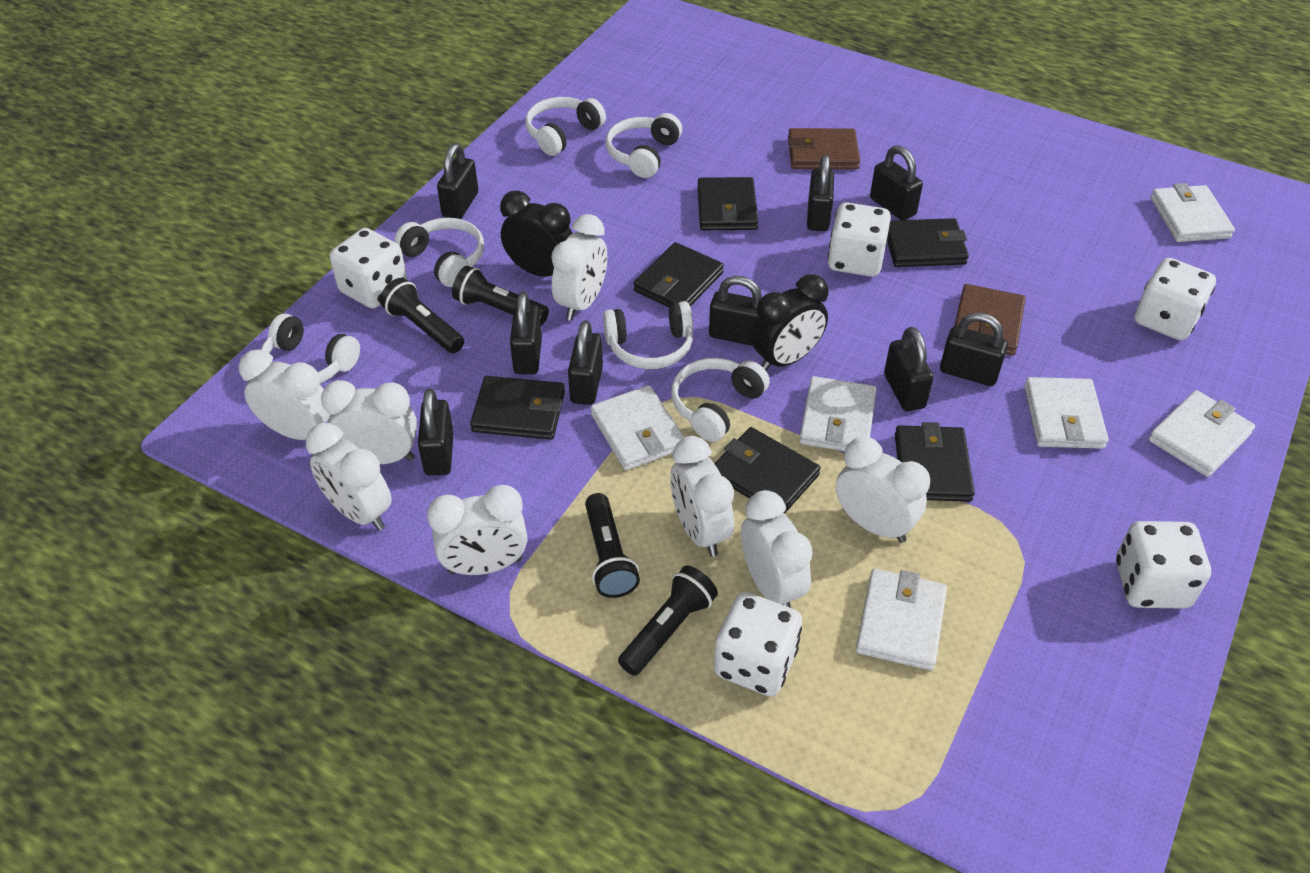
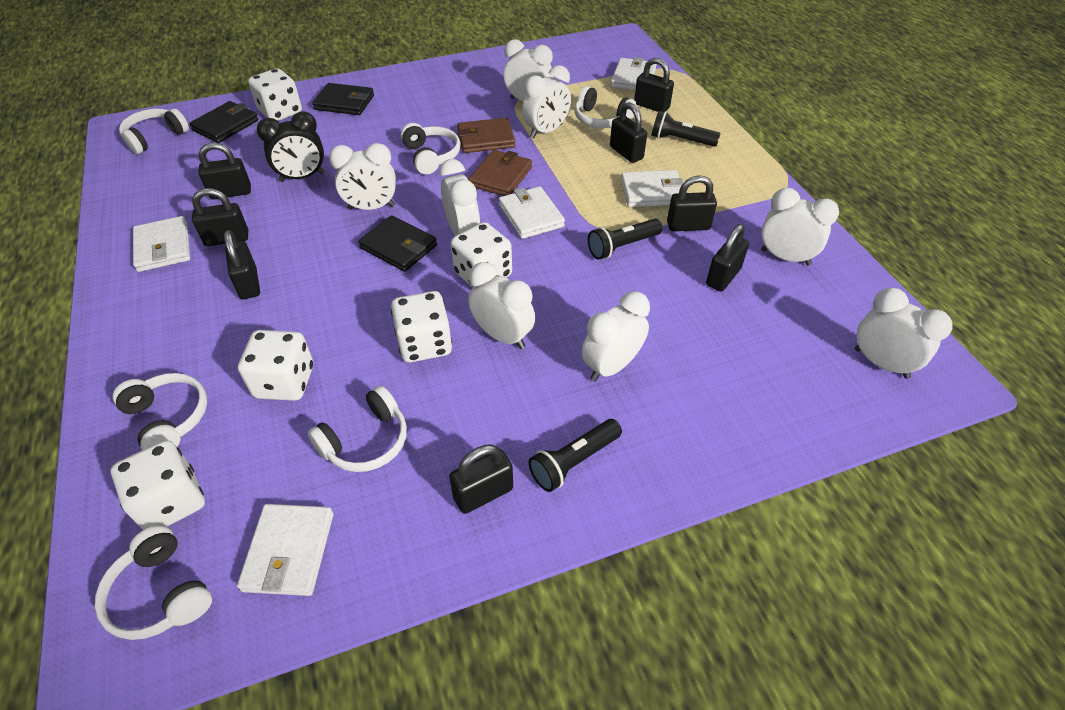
black clock: [500,191,573,277] [751,274,829,371] = 2 -> [257,111,324,182] = 1
black flashlight: [380,278,464,353] [452,266,549,325] [585,493,640,598] [618,566,718,676] = 4 -> [529,419,622,492] [588,219,663,259] [651,111,720,147] = 3
black padlock: [418,389,454,476] [437,143,478,219] [510,292,542,374] [568,320,603,405] [709,276,762,346] [807,154,834,231] [870,145,923,220] [884,327,934,411] [940,312,1008,386] = 9 -> [192,188,248,246] [198,143,251,199] [224,230,260,299] [449,444,513,514] [610,102,647,163] [634,58,674,112] [667,175,717,231] [706,224,749,292] = 8
black wallet: [470,376,565,440] [634,242,724,307] [698,177,758,230] [714,427,820,514] [887,218,969,267] [895,422,975,502] = 6 -> [189,101,259,143] [312,83,374,115] [358,215,437,272] = 3
white wallet: [591,385,684,470] [799,376,877,451] [856,568,947,670] [1024,377,1109,449] [1149,390,1255,477] [1151,183,1235,242] = 6 -> [133,216,190,272] [237,504,333,596] [499,186,565,239] [611,57,657,91] [621,170,684,207] = 5

